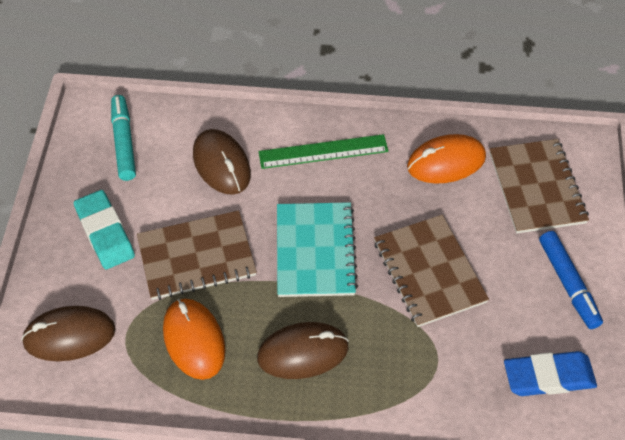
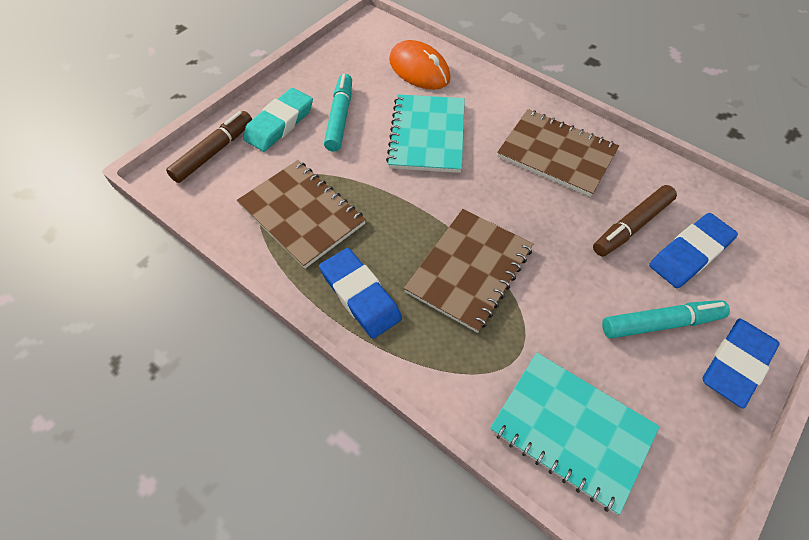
blue eraser: [504,351,597,396] = 1 -> [319,248,402,339] [649,213,738,288] [702,319,780,409] = 3
blue marker: [539,231,603,329] = 1 -> none = 0
brown marker: none = 0 -> [166,111,252,183] [593,185,677,256] = 2
brown mouse: [21,306,115,361] [193,129,251,195] [257,322,349,379] = 3 -> none = 0
green ruler: [258,134,388,169] = 1 -> none = 0
orange mouse: [163,299,225,380] [407,134,486,184] = 2 -> [389,40,451,90] = 1
turquoise marker: [111,95,136,181] = 1 -> [324,74,352,152] [602,300,730,339] = 2
turquoise notebook: [277,202,358,297] = 1 -> [386,94,465,173] [490,353,660,515] = 2

